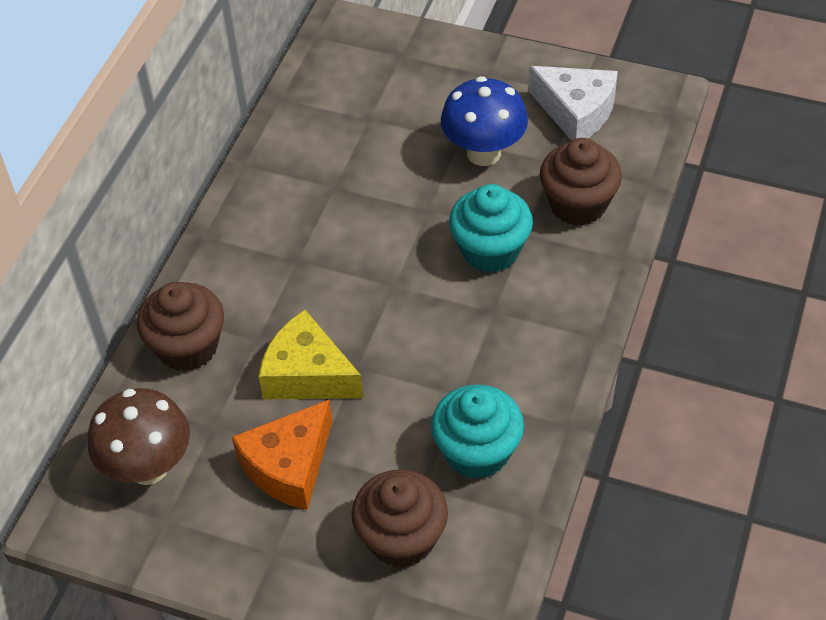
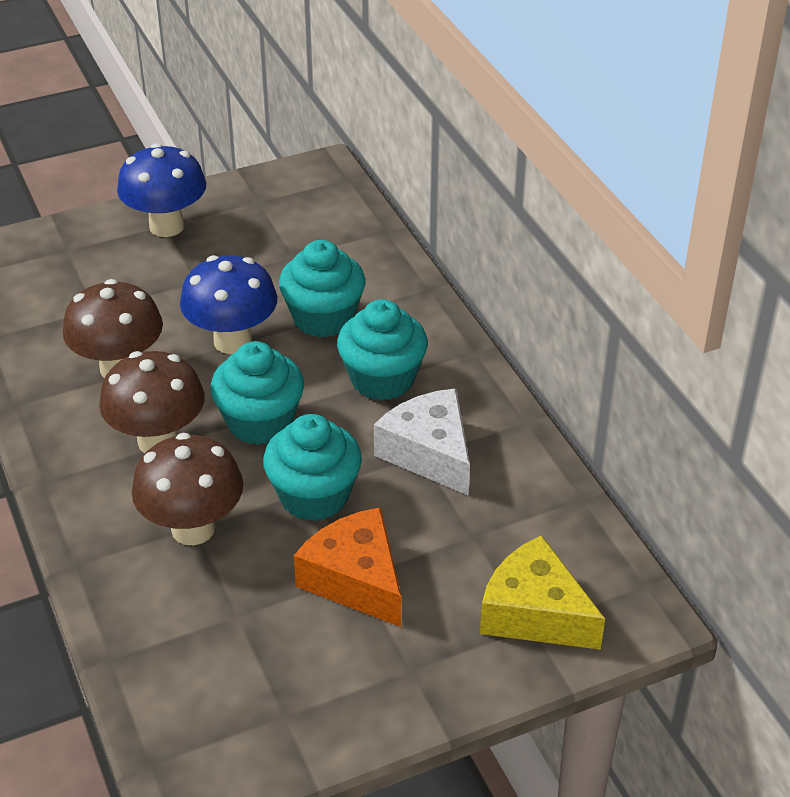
blue mushroom: [441,76,528,166] = 1 -> [117,143,206,237] [180,255,277,354] = 2
brown cupcake: [137,282,224,372] [351,469,448,568] [540,138,622,226] = 3 -> none = 0
brown mushroom: [88,388,190,485] = 1 -> [63,279,163,378] [99,351,205,453] [132,433,243,545] = 3
turquoise cupcake: [431,384,524,479] [449,184,533,273] = 2 -> [210,341,304,445] [263,414,362,521] [279,240,366,338] [337,299,428,401] = 4

